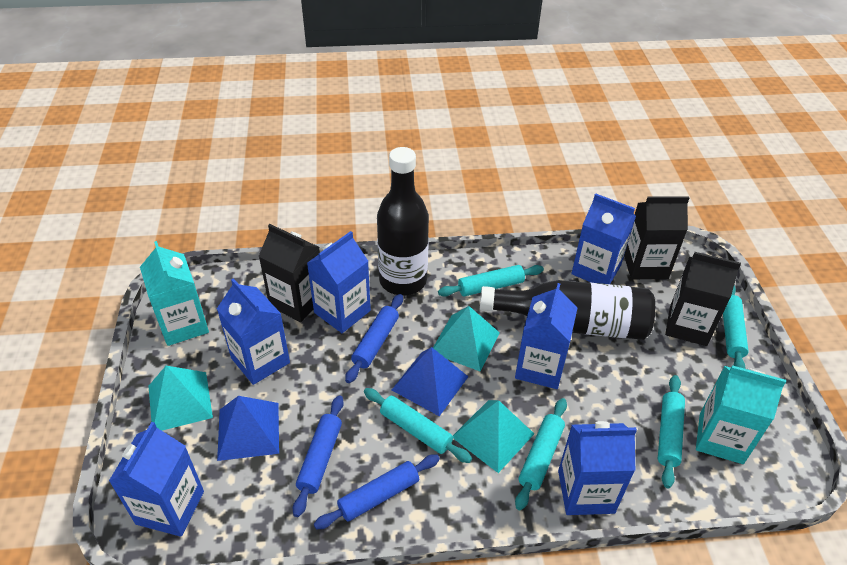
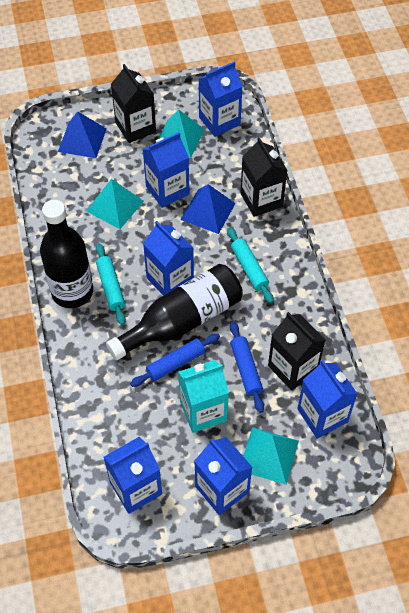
blue rolling pin: [293,395,344,517] [314,454,440,530] [345,294,403,383] = 3 -> [130,333,220,387] [230,321,264,413] = 2
turquoise carton: [140,241,209,346] [696,365,786,464] = 2 -> [178,360,229,433] = 1
turquoise rolling pin: [364,388,472,463] [438,265,544,297] [515,398,567,511] [658,375,685,488] [723,286,749,369] = 5 -> [96,243,126,325] [227,227,273,303] = 2

